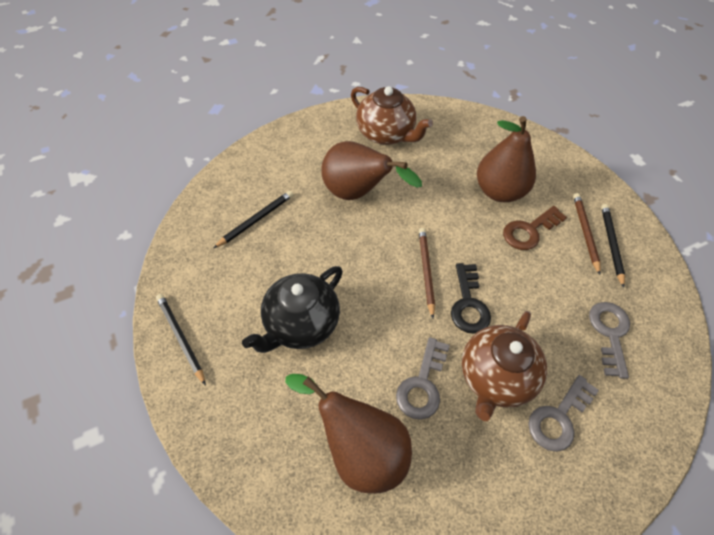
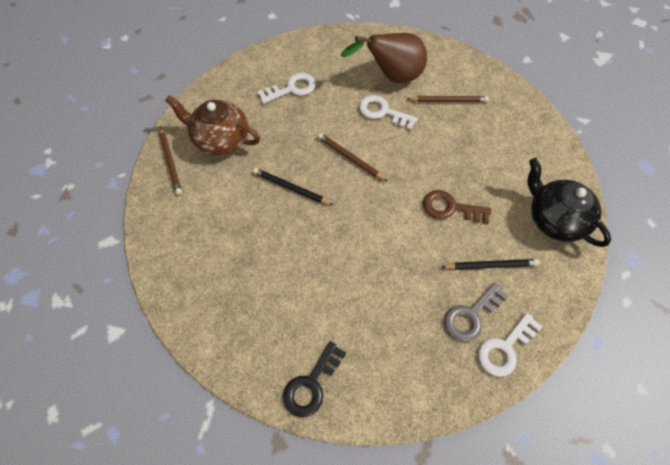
black pencil: [156,294,206,386] [214,191,293,248] [601,204,625,288] = 3 -> [253,168,333,205] [441,259,539,270] = 2
brown pear: [285,374,412,494] [321,141,422,200] [477,116,536,202] = 3 -> [341,33,427,83] = 1
brown pencil: [419,228,435,318] [573,193,601,275] = 2 -> [159,126,182,195] [318,133,388,182] [407,96,489,102] = 3
brown teapot: [351,86,433,145] [462,311,547,421] = 2 -> [165,95,260,156] = 1
grey key: [396,337,450,420] [528,375,599,452] [589,302,630,379] = 3 -> [444,283,509,342] = 1
white key: none = 0 -> [258,73,316,104] [359,95,418,130] [478,313,543,377] = 3

